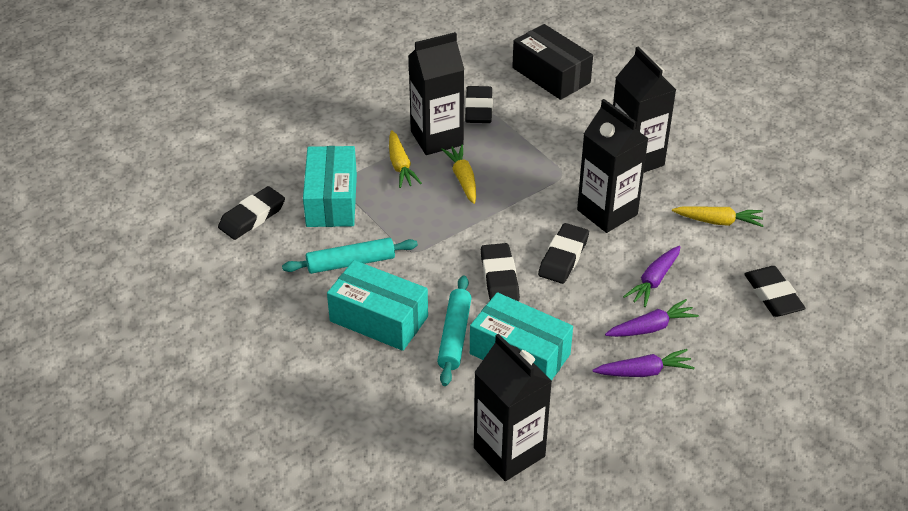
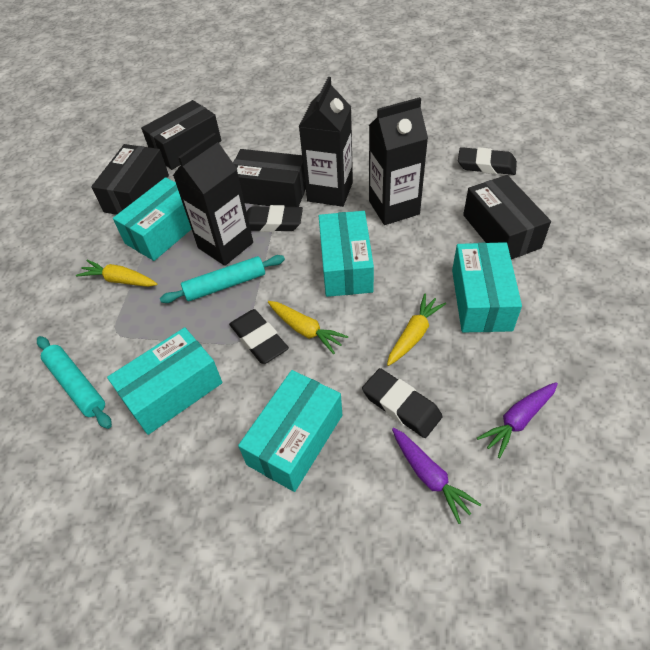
black box: [512,24,593,100] = 1 -> [91,144,169,215] [141,100,221,170] [233,149,306,207] [463,175,551,259] = 4
black carton: [408,32,464,155] [474,333,552,481] [577,99,649,233] [613,47,676,173] = 4 -> [173,133,253,266] [299,77,353,207] [369,97,428,225] = 3
black eraser: [218,186,285,240] [465,86,493,123] [481,243,520,302] [538,223,589,284] [744,266,806,317] = 5 -> [229,309,289,364] [246,205,303,232] [362,368,443,438] [458,147,517,175] = 4
purple carrot: [592,349,695,377] [605,299,699,337] [623,246,680,307] = 3 -> [392,428,481,524] [477,382,558,458] = 2
turquoise box: [303,146,357,227] [327,260,428,351] [470,292,573,380] = 3 -> [107,327,222,435] [113,177,191,261] [238,370,342,492] [319,211,374,297] [452,242,522,333] = 5

